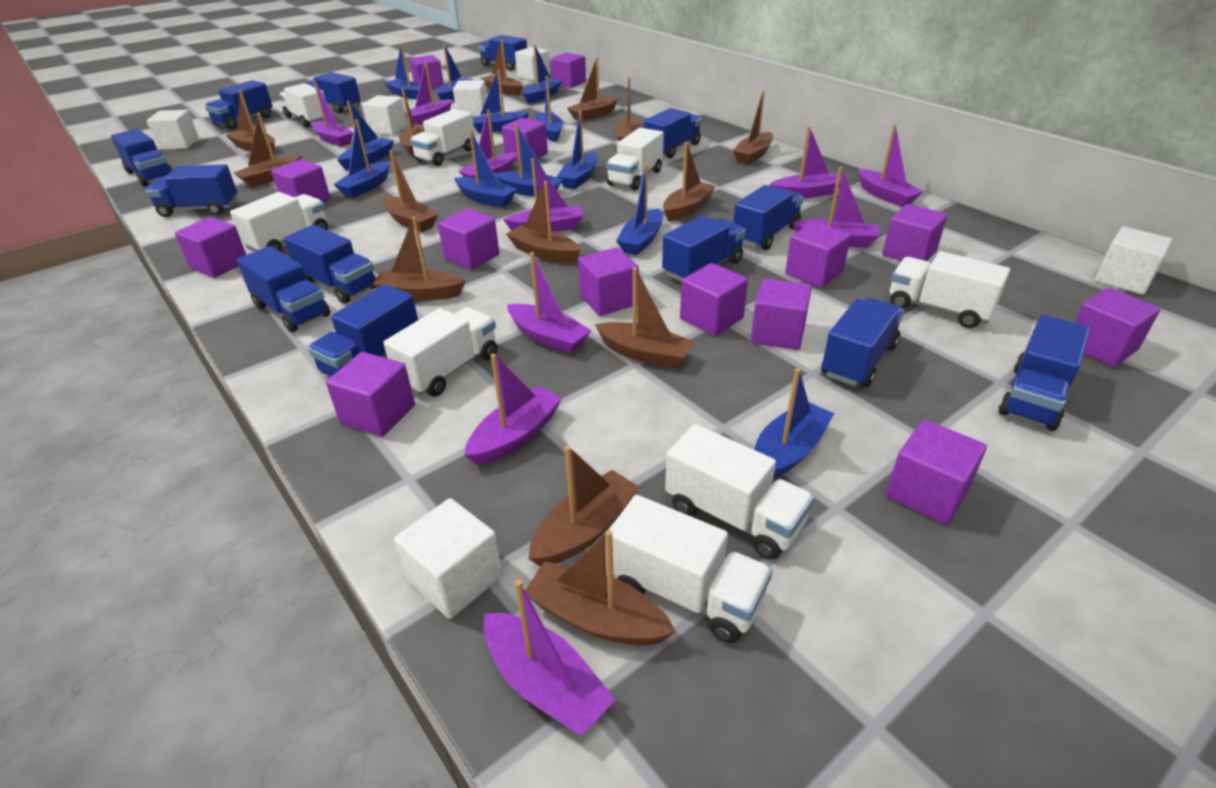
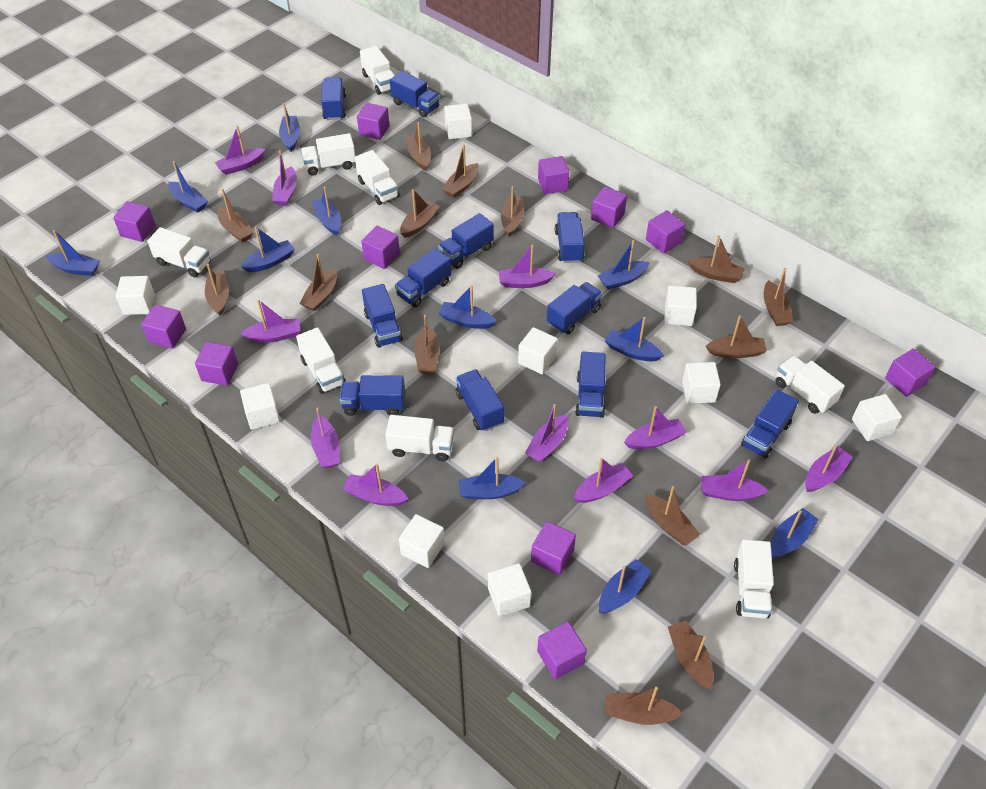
blue boat: [333,119,390,198] [337,101,394,170] [385,44,420,100] [436,44,473,100] [454,130,517,207] [473,70,529,133] [495,124,563,196] [523,44,562,104] [536,76,563,142] [557,111,598,189] [616,164,663,255] [754,368,834,479] = 12 -> [46,230,100,276] [168,161,208,213] [241,226,295,272] [279,103,300,152] [312,186,341,236] [439,285,497,329] [459,457,526,499] [598,240,650,290] [599,559,651,614] [605,317,664,361] [771,508,819,558] = 11
blue truck: [111,129,172,186] [146,164,237,217] [205,80,273,130] [237,246,330,332] [284,225,376,304] [306,72,361,113] [308,284,418,376] [479,35,527,71] [644,108,701,159] [662,215,745,282] [733,185,803,250] [821,298,904,387] [999,315,1090,431] = 13 -> [321,77,346,120] [340,375,405,416] [362,284,403,348] [390,71,440,117] [395,248,451,307] [438,213,494,269] [456,369,504,431] [547,282,602,334] [555,212,585,263] [575,352,606,418] [741,389,799,459] = 11
purple boat: [311,80,354,147] [405,61,452,125] [459,110,517,178] [464,354,562,465] [484,579,616,736] [503,158,584,232] [507,252,591,354] [769,126,842,198] [793,167,880,248] [858,124,923,207] = 10 -> [215,126,265,175] [240,300,300,343] [272,150,297,206] [311,408,340,468] [343,464,408,506] [499,245,555,288] [525,404,569,462] [574,458,633,503] [624,406,687,449] [701,460,769,501] [805,444,853,492] = 11
purple cube: [175,217,246,278] [271,159,330,202] [326,352,415,437] [409,55,444,88] [438,208,499,270] [502,118,548,161] [551,53,586,88] [578,247,639,316] [680,263,748,336] [751,278,812,350] [785,222,851,288] [882,204,947,261] [886,419,987,525] [1074,288,1161,367] = 14 -> [113,201,156,242] [141,305,186,349] [195,342,238,386] [357,103,390,140] [361,226,400,269] [531,521,576,575] [537,621,587,679] [538,156,569,194] [591,186,627,228] [646,210,685,254] [885,349,935,397] = 11
white cube: [147,110,199,150] [362,95,407,135] [394,498,503,619] [453,80,487,116] [515,47,550,81] [1095,227,1173,295] = 6 -> [116,276,155,315] [240,383,280,430] [399,514,445,568] [444,103,472,139] [488,563,531,617] [518,327,558,374] [665,286,697,326] [682,362,721,404] [852,394,902,441] = 9

